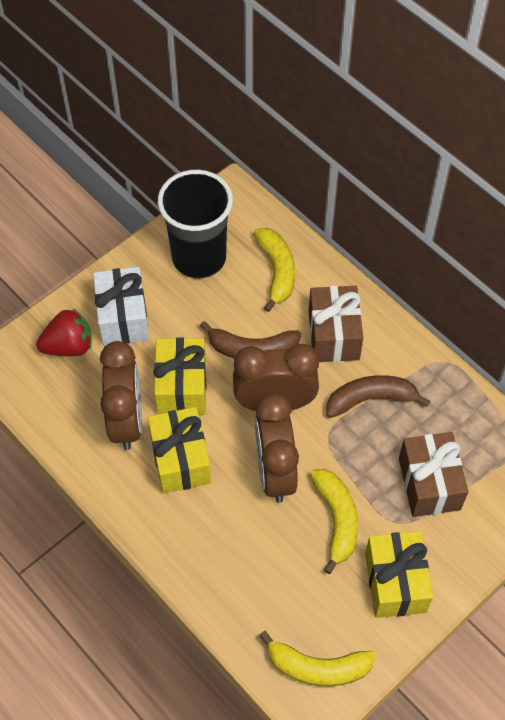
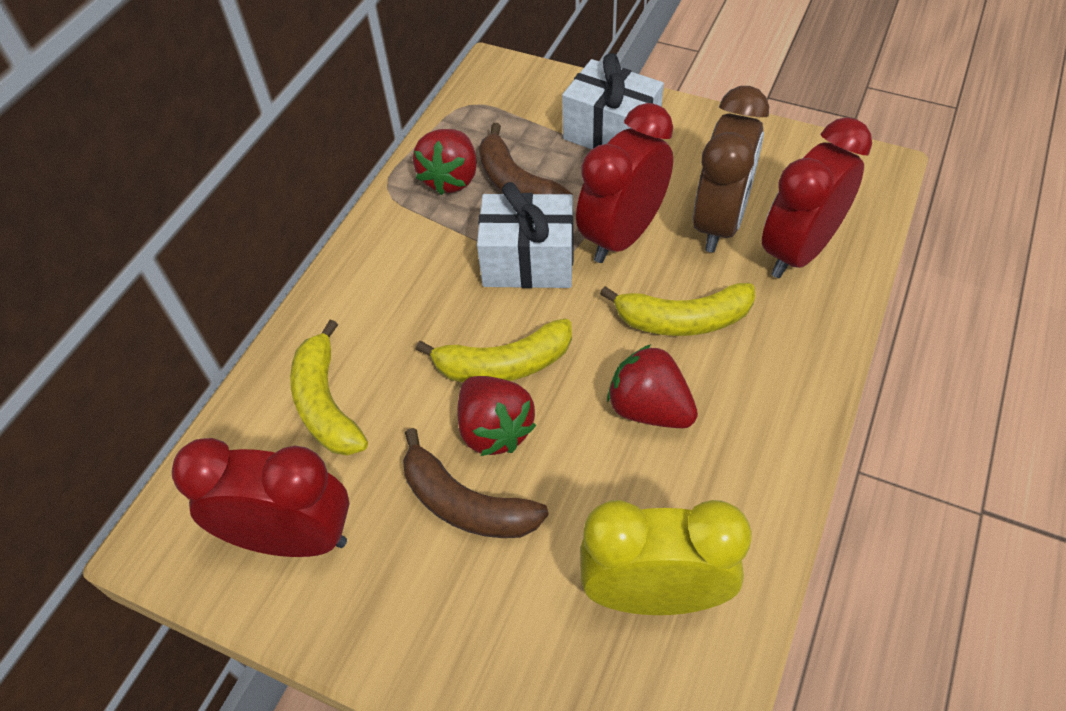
black cup: [158,170,233,278] = 1 -> none = 0
brown clock: [100,341,142,450] [233,344,319,411] [255,393,299,503] = 3 -> [693,86,769,253] = 1
brown gift: [308,286,363,362] [399,432,468,517] = 2 -> none = 0
red clock: none = 0 -> [172,438,350,557] [576,103,673,263] [762,117,872,278] = 3
red strawberry: [36,309,92,356] = 1 -> [413,129,477,195] [457,376,536,456] [607,344,698,428] = 3
white gift: [93,267,149,346] = 1 -> [477,182,573,288] [562,53,664,149] = 2
yellow clock: none = 0 -> [581,500,752,615] = 1
yellow gift: [148,407,211,494] [153,338,206,415] [365,531,433,618] = 3 -> none = 0

